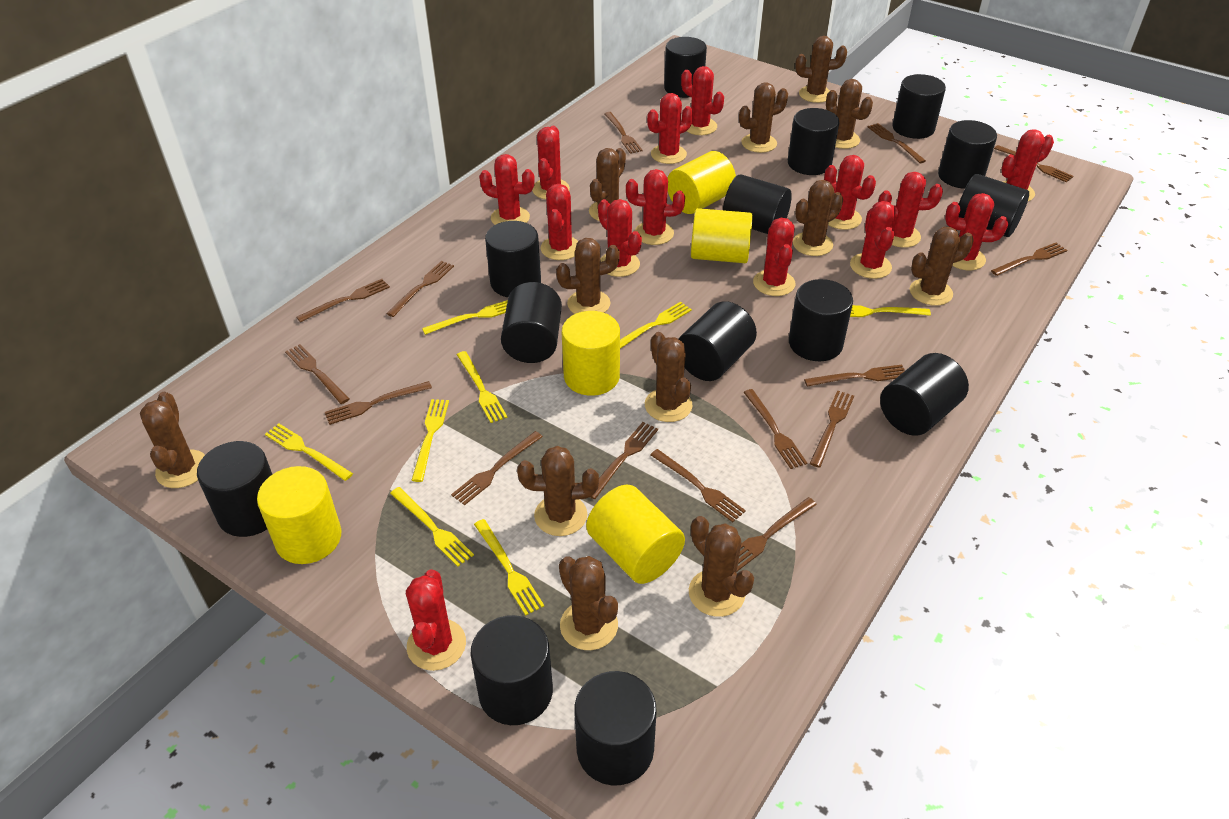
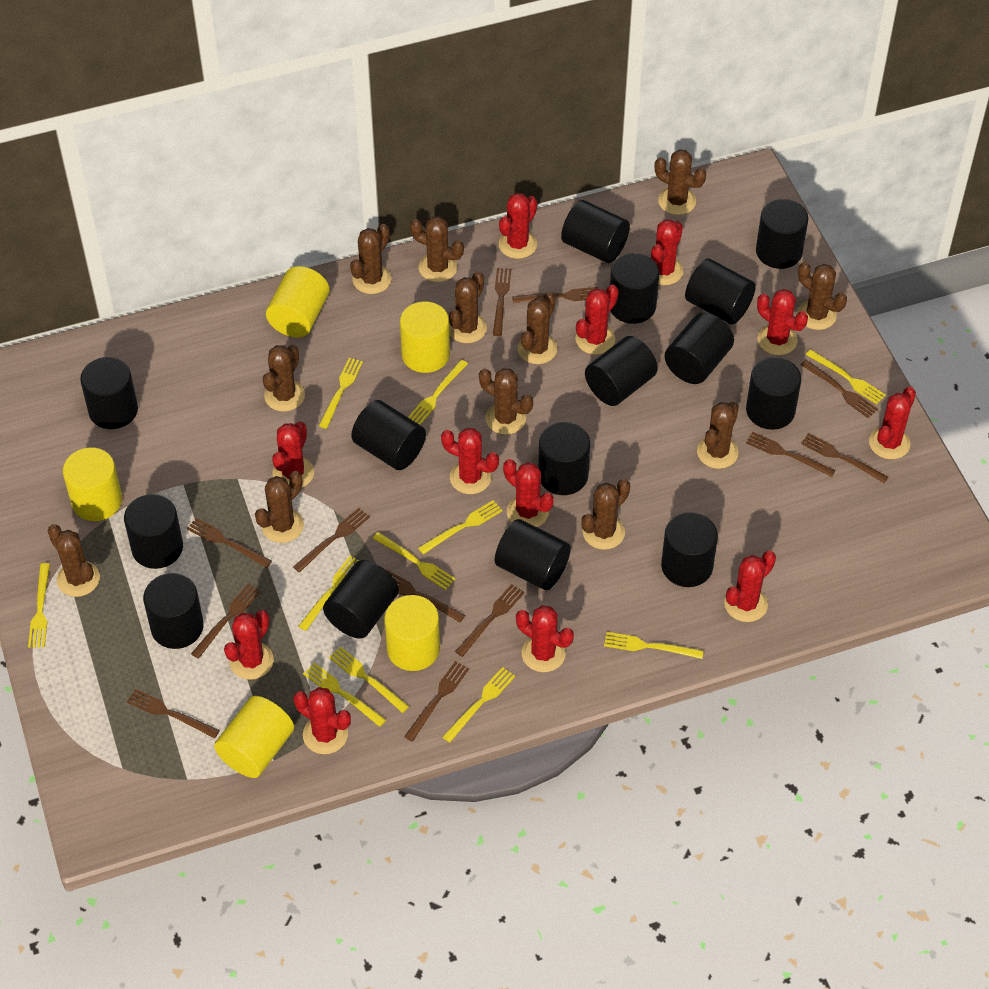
black cylinder: [197,441,272,537] [470,615,553,725] [485,221,541,297] [501,282,562,363] [574,671,657,785] [664,37,707,98] [678,301,757,381] [723,174,792,234] [788,108,840,175] [789,279,853,361] [880,353,969,436] [892,74,946,139] [938,120,997,189] [959,174,1029,237] = 14 -> [80,357,138,429] [124,494,183,569] [143,573,204,649] [323,560,399,639] [351,400,426,470] [495,519,571,590] [538,422,590,495] [561,200,630,263] [585,336,658,406] [610,253,659,324] [661,512,718,587] [665,313,734,384] [685,258,756,325] [746,357,801,430] [756,199,808,269] = 15
brown fork: [285,344,350,404] [296,279,390,323] [325,381,432,425] [386,261,454,317] [451,431,543,505] [590,422,658,499] [604,112,643,154] [651,449,746,522] [737,497,817,571] [743,389,807,469] [804,365,905,387] [809,390,854,468] [868,123,926,163] [991,243,1067,276] [994,145,1073,183] = 15 -> [127,689,220,738] [187,518,272,568] [191,583,261,659] [293,508,370,573] [386,569,465,623] [404,661,469,742] [455,584,525,657] [493,268,511,336] [512,287,599,303] [746,432,836,477] [801,360,878,418] [801,433,888,483] = 12
red cactus: [406,570,466,671] [479,154,535,225] [532,126,570,199] [541,184,578,260] [598,199,642,277] [626,169,685,245] [647,93,693,164] [681,66,724,135] [753,218,796,296] [824,155,876,230] [850,201,896,279] [878,172,943,248] [945,193,1008,270] [1001,129,1054,201] = 14 -> [224,610,274,680] [272,421,314,488] [294,687,351,754] [441,428,499,494] [499,193,537,259] [503,459,554,527] [516,605,574,672] [576,285,619,355] [651,219,684,285] [724,551,776,622] [757,289,808,355] [869,387,916,459] = 12
yellow fork: [265,424,353,481] [390,487,474,567] [411,399,449,482] [422,300,508,335] [457,351,508,423] [474,519,544,616] [620,302,692,349] [850,305,931,317] = 8 -> [28,563,50,648] [298,556,360,631] [303,663,386,727] [319,358,363,429] [329,647,409,713] [372,532,456,590] [408,360,468,425] [418,500,503,554] [442,667,515,743] [604,632,704,659] [806,349,886,404] = 11

